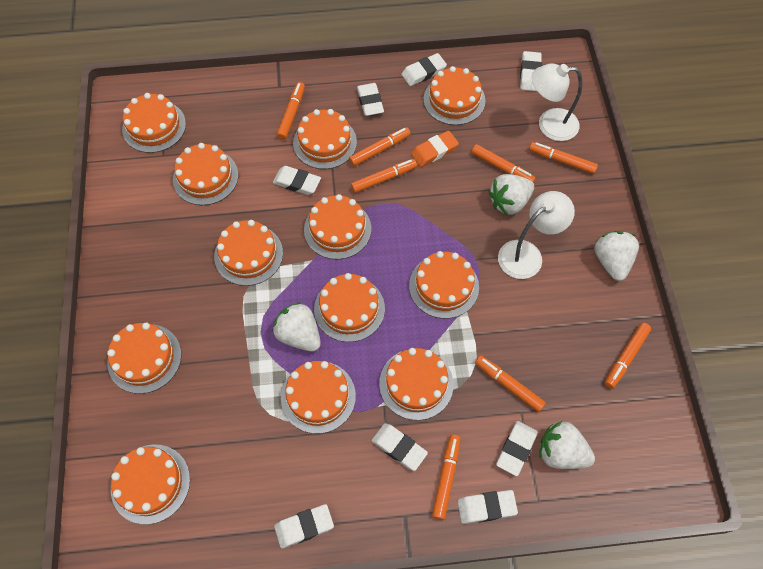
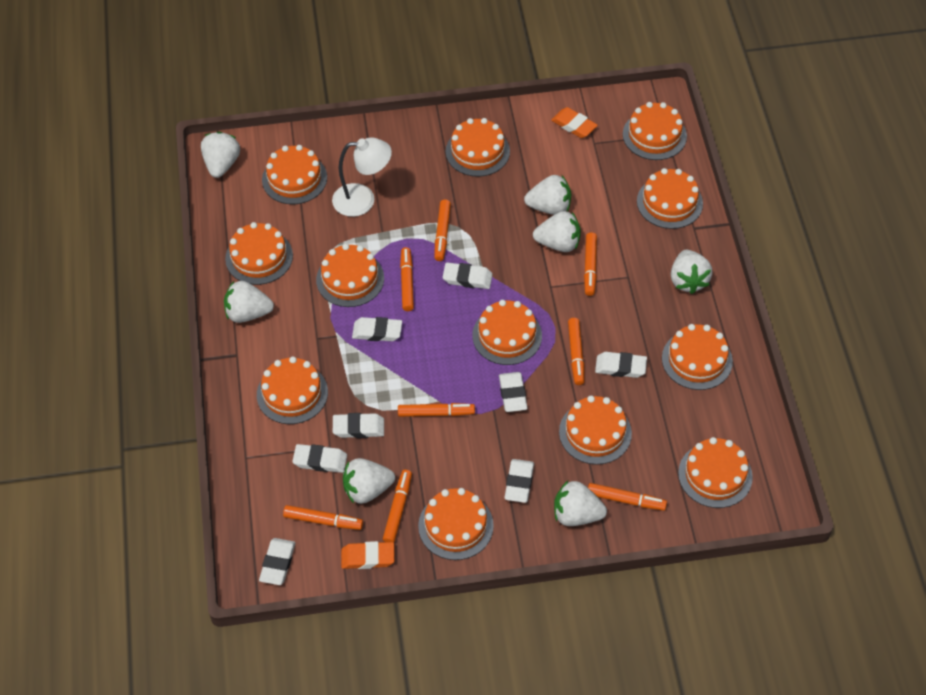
orange eraser: [411,131,459,167] = 1 -> [341,541,395,569] [551,107,598,138] = 2
white lamp: [498,191,575,279] [532,63,582,141] = 2 -> [332,137,392,217] = 1
white strawberry: [273,302,321,352] [488,174,534,215] [539,421,595,469] [594,231,639,281] = 4 -> [201,132,240,178] [224,281,274,323] [343,458,395,504] [524,175,571,215] [533,211,581,252] [554,481,607,526] [671,250,713,294] = 7

